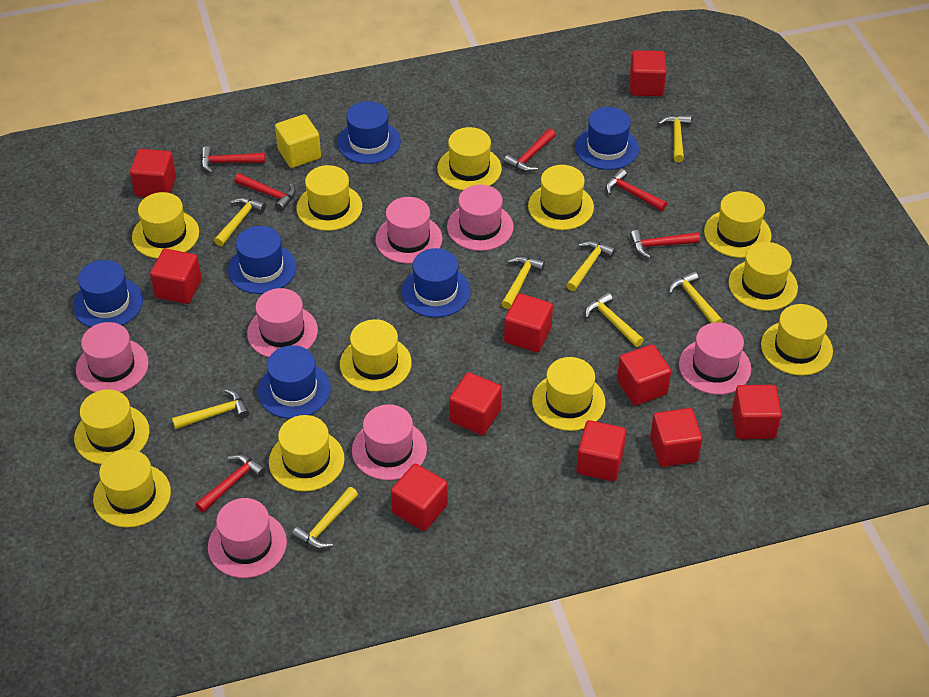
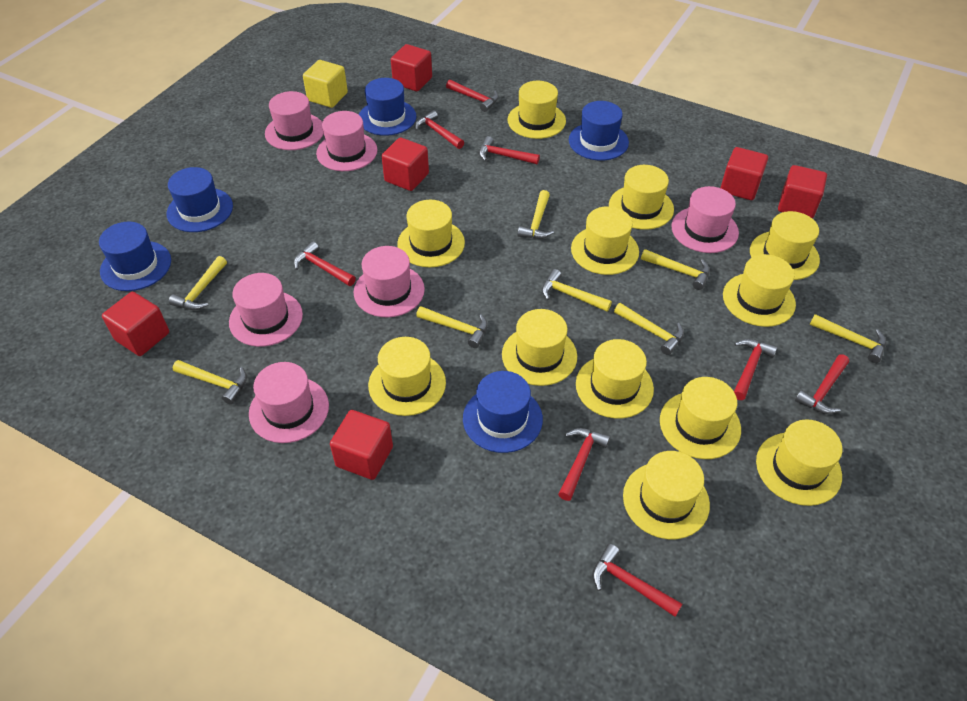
blue hat: [73,260,143,328] [228,226,296,294] [258,345,331,419] [337,101,401,164] [402,248,471,317] [575,107,639,170] = 6 -> [99,222,171,291] [167,167,233,232] [359,78,416,136] [463,371,543,453] [569,101,629,161] = 5
pink hat: [76,322,149,392] [208,498,287,578] [247,288,318,358] [352,404,427,480] [375,197,443,264] [447,185,514,251] [679,322,751,395] = 7 -> [229,273,303,347] [249,362,329,443] [265,91,324,150] [316,111,377,171] [354,246,425,317] [672,186,739,253] = 6
red cube: [130,149,176,197] [150,248,202,304] [391,464,448,531] [449,372,502,435] [504,293,553,352] [576,420,626,481] [617,344,671,406] [630,50,667,96] [650,408,702,467] [732,385,782,439] = 10 -> [102,292,169,356] [330,410,393,480] [382,137,429,191] [391,44,432,91] [721,147,768,200] [778,165,827,219] = 6
red hammer: [195,454,266,513] [201,146,265,173] [234,173,296,211] [504,129,555,172] [606,169,667,211] [630,230,700,258] = 6 -> [294,241,356,286] [415,110,464,149] [446,79,499,112] [479,136,540,164] [558,428,610,501] [592,544,682,617] [734,339,777,400] [795,354,849,414] = 8

